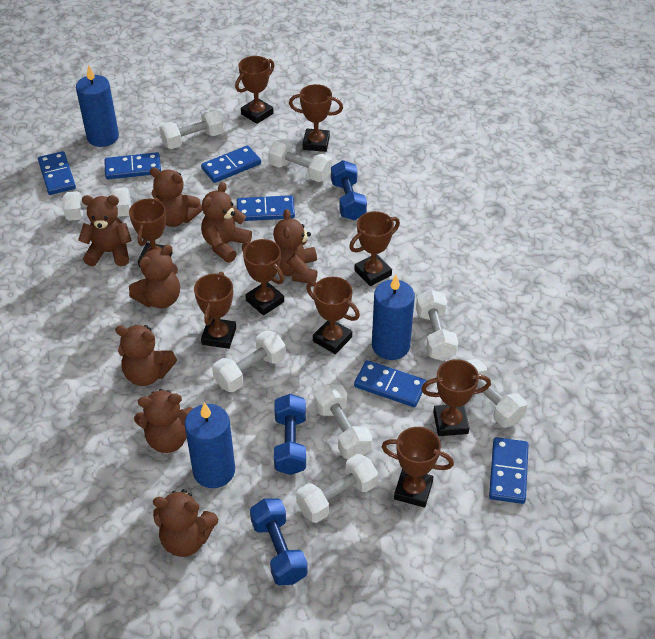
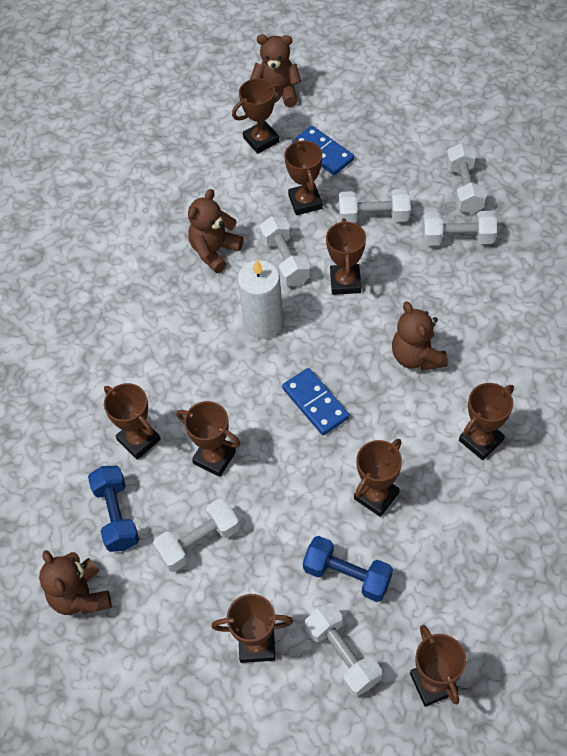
blue candle: [76,65,119,147] [185,403,235,488] [372,275,415,360] = 3 -> none = 0
blue domino: [38,151,76,195] [104,152,161,179] [201,145,261,183] [237,195,295,221] [354,360,426,407] [489,437,529,504] = 6 -> [282,368,350,435] [292,126,354,175] = 2
blue dumbbell: [250,498,308,585] [274,394,306,475] [331,160,367,221] = 3 -> [88,466,139,552] [303,536,393,602] = 2
brown teddy bear: [78,195,132,266] [115,325,177,386] [129,244,180,308] [134,389,193,453] [150,167,202,227] [153,489,218,557] [201,182,252,263] [273,209,317,283] = 8 -> [39,550,111,615] [188,189,244,273] [250,35,301,107] [392,302,448,371] = 4
white candle: none = 0 -> [238,259,283,339] = 1
white dumbbell: [63,188,131,221] [159,109,223,149] [212,330,286,392] [268,139,332,182] [296,454,378,523] [315,384,372,459] [416,289,458,361] [466,359,527,428] = 8 -> [153,498,240,572] [259,216,311,286] [305,603,382,697] [339,189,411,223] [422,211,497,246] [446,143,487,214] = 6

